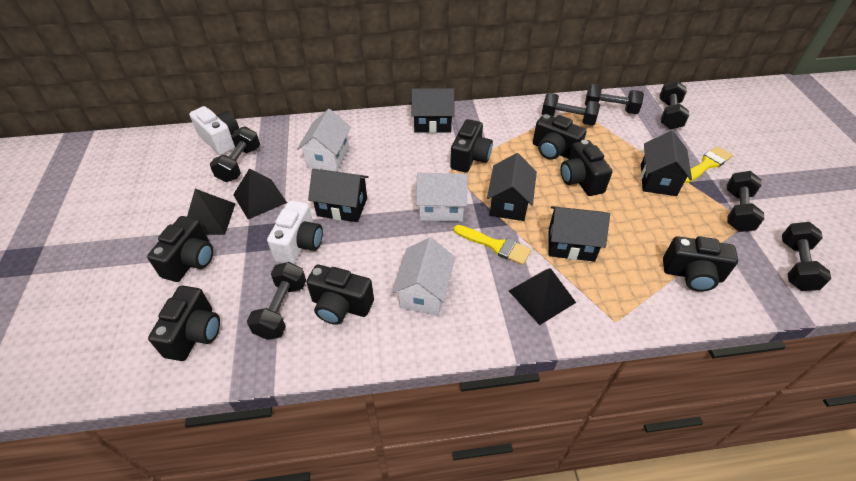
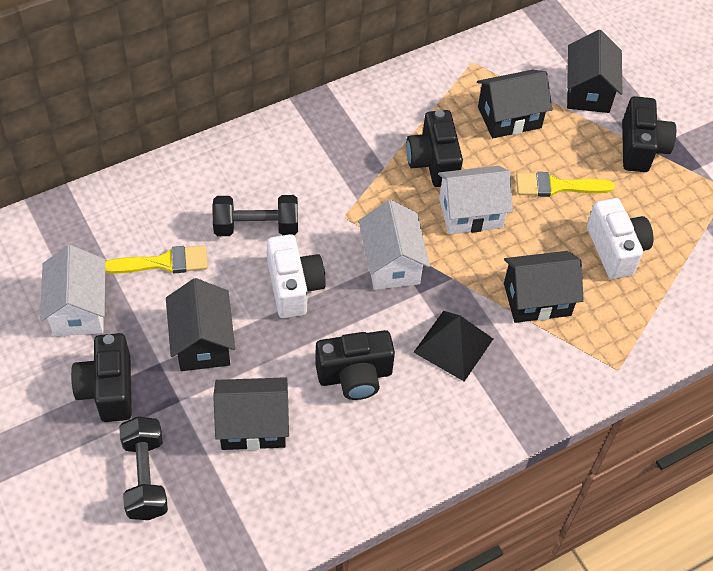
black camera: [147,216,213,282] [148,286,220,361] [306,265,374,325] [450,119,493,172] [533,114,587,160] [561,140,613,196] [663,236,738,292] = 7 -> [71,333,132,422] [315,330,395,400] [406,110,463,187] [622,96,676,172] = 4
black dumbbell: [210,126,260,182] [247,262,306,340] [542,93,600,126] [585,84,644,114] [660,80,689,130] [727,171,764,232] [782,222,831,291] = 7 -> [119,416,168,520] [212,195,298,236] = 2
black pyramid: [187,189,236,235] [233,168,287,219] [509,268,576,325] = 3 -> [413,311,493,381] = 1

